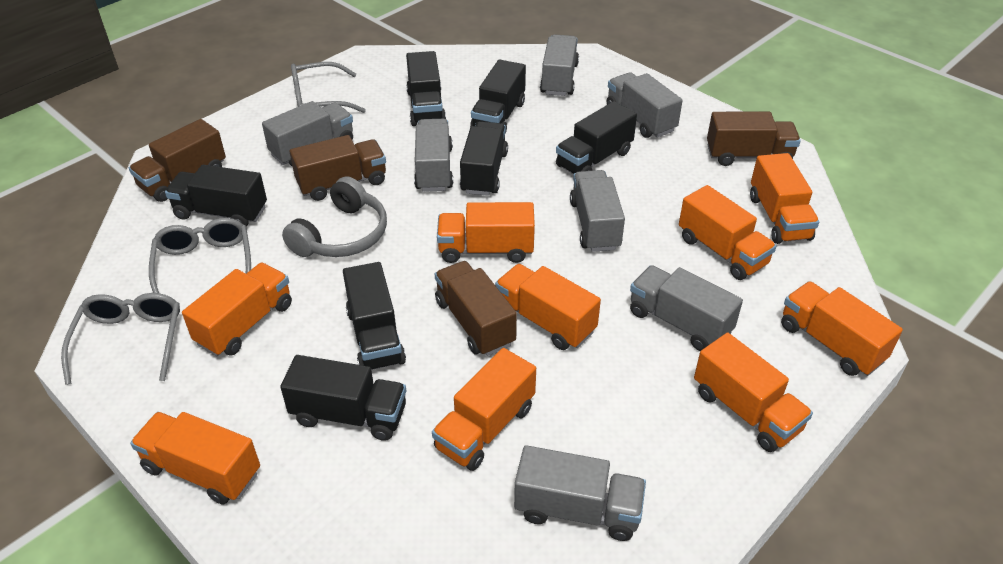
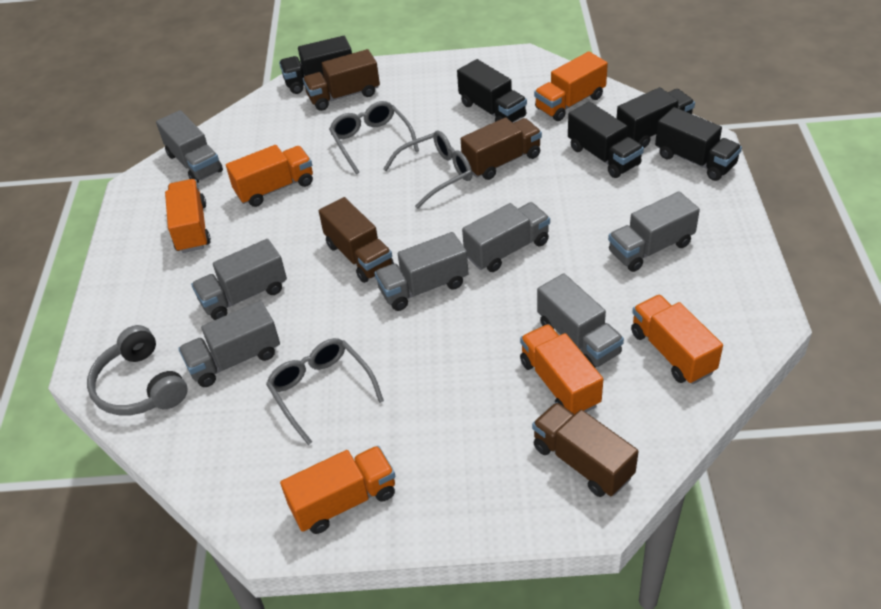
black truck: [165,165,267,227] [280,355,406,441] [343,262,406,370] [406,51,446,126] [460,121,508,196] [470,59,526,133] [556,101,637,174] = 7 -> [279,36,352,94] [457,59,527,123] [568,102,644,178] [616,87,695,148] [655,107,742,181] = 5
orange truck: [130,412,260,504] [182,263,292,356] [432,348,536,471] [437,202,535,263] [495,264,601,350] [679,185,776,280] [694,333,813,452] [750,153,819,244] [781,281,903,376] = 9 -> [165,179,211,253] [226,145,313,207] [280,446,395,534] [520,324,603,415] [534,52,608,121] [631,295,723,384] = 6

